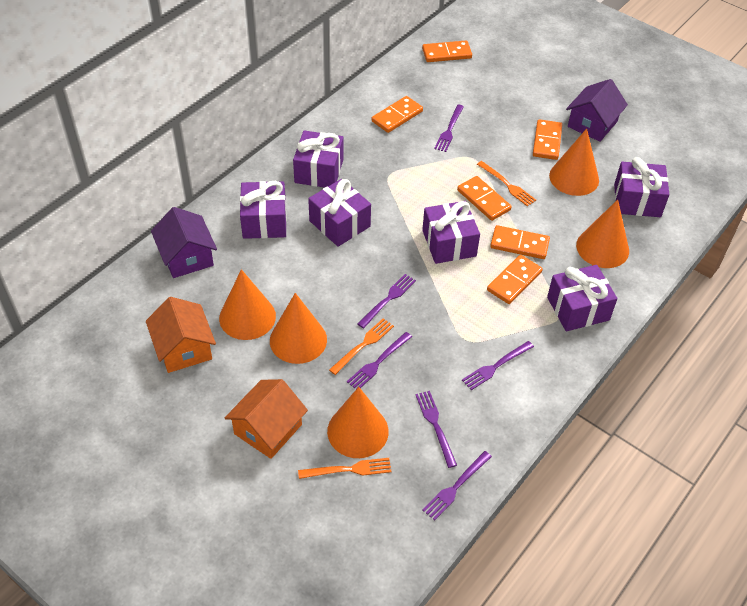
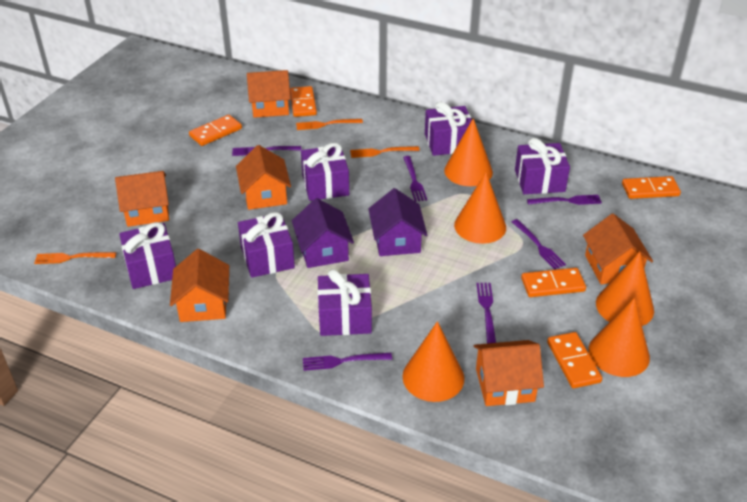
orange domino: [372,96,423,133] [422,41,472,62] [457,176,512,221] [487,255,543,304] [490,225,550,259] [533,119,562,160] = 6 -> [189,115,242,146] [290,86,317,117] [521,268,586,297] [547,332,602,388] [622,176,681,199] = 5
orange house: [146,297,216,373] [225,379,308,459] = 2 -> [115,171,169,227] [170,249,229,322] [236,145,291,210] [247,70,291,118] [474,340,544,406] [583,214,653,284] = 6

